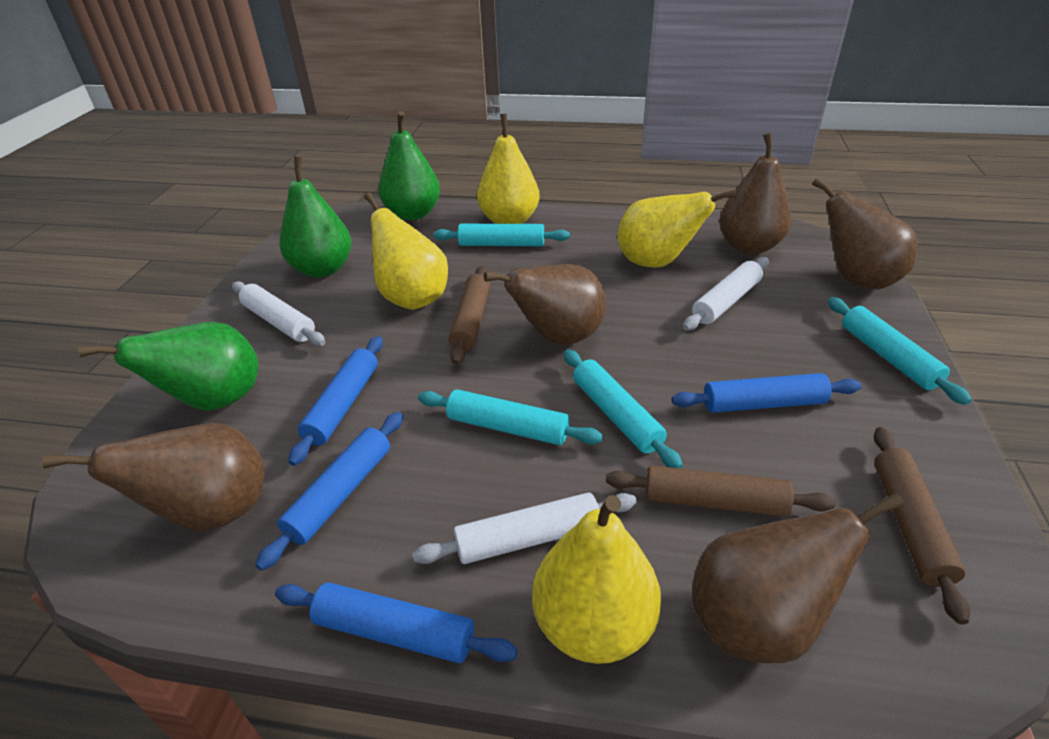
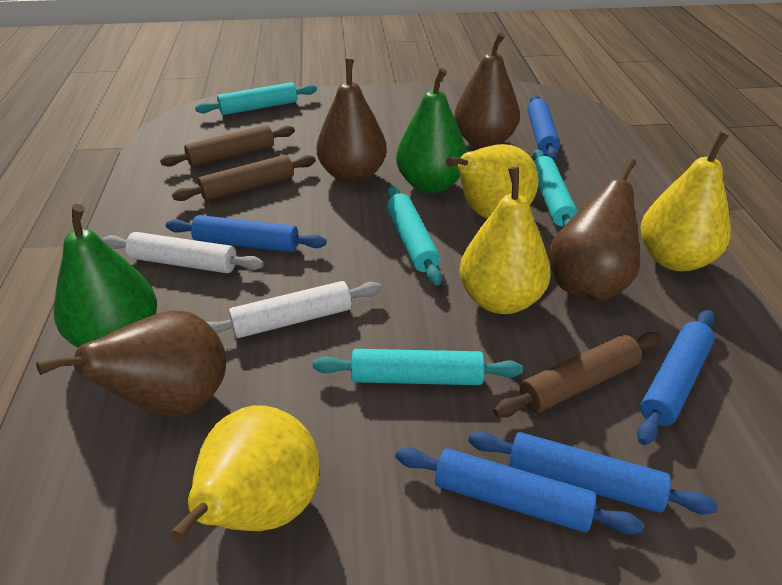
blue rolling pin: [255,412,403,571] [275,582,518,663] [288,336,383,466] [672,373,862,413] = 4 -> [166,215,327,252] [395,447,643,535] [468,431,718,514] [527,95,560,161] [637,310,715,445] = 5
brown pear: [42,423,265,532] [484,264,606,345] [692,493,904,663] [719,133,791,255] [812,178,918,290] = 5 -> [36,310,226,416] [317,59,387,183] [454,32,520,148] [549,158,640,302] = 4
green pear: [78,322,258,411] [280,156,351,278] [378,111,440,220] = 3 -> [54,204,157,348] [396,68,467,193] = 2
white rolling pin: [232,281,325,346] [412,493,637,564] [683,257,769,330] = 3 -> [102,232,264,273] [207,281,382,338] = 2

